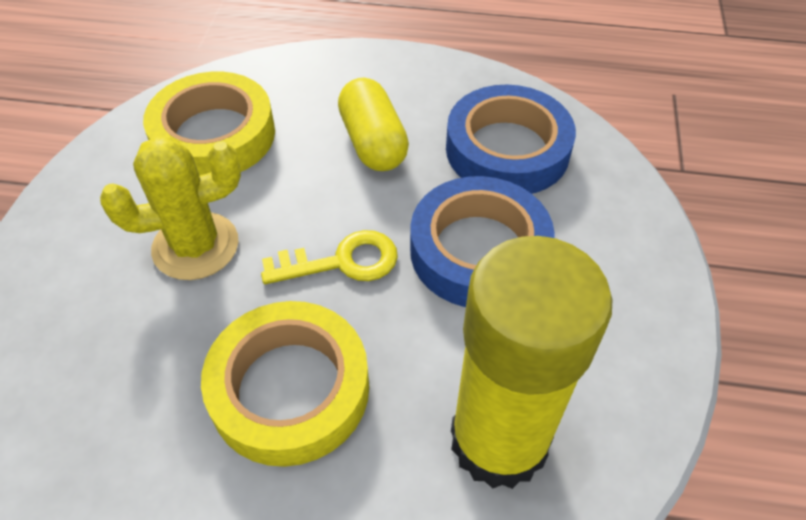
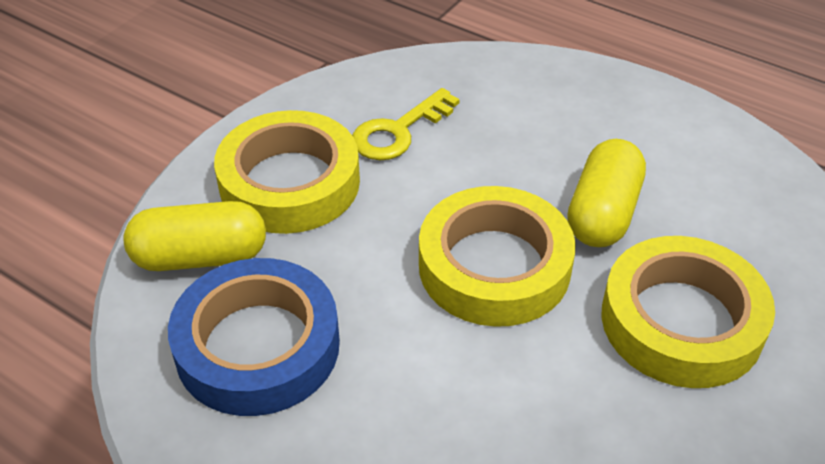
blue tape: [410,176,555,307] [446,85,576,194] = 2 -> [168,258,340,416] = 1
yellow cactus: [100,136,241,280] = 1 -> none = 0
yellow capsule: [338,78,409,171] = 1 -> [124,201,266,271] [567,139,646,247] = 2
yellow glue stick: [451,236,612,489] = 1 -> none = 0
yellow tape: [143,72,275,175] [201,301,369,467] = 2 -> [214,110,360,234] [419,186,576,327] [601,236,775,388] = 3

